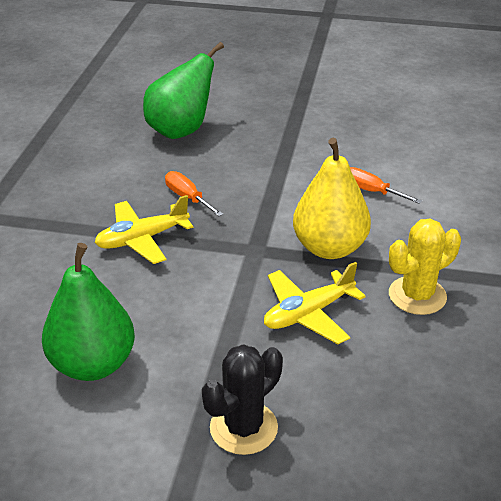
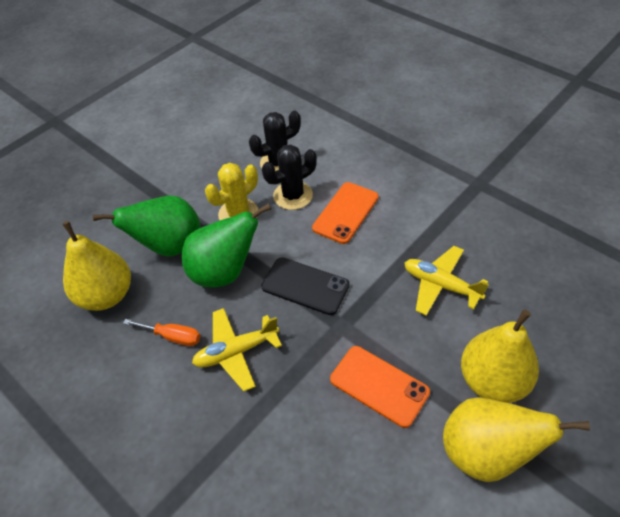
black cactus: [202,344,283,455] = 1 -> [249,110,301,171] [262,144,317,210] = 2
black phone: none = 0 -> [261,257,350,315] = 1
orange phone: none = 0 -> [312,182,379,244] [330,346,430,428] = 2
orange screwdriver: [165,171,223,216] [350,167,422,204] = 2 -> [123,319,200,346] = 1
yellow pear: [293,138,371,259] = 1 -> [62,221,131,311] [443,397,590,482] [461,309,539,403] = 3

